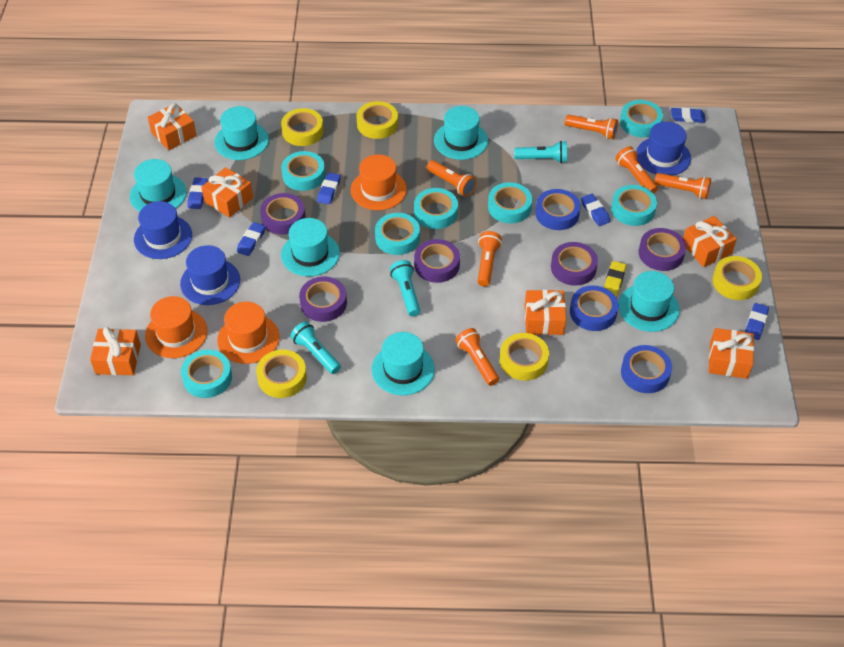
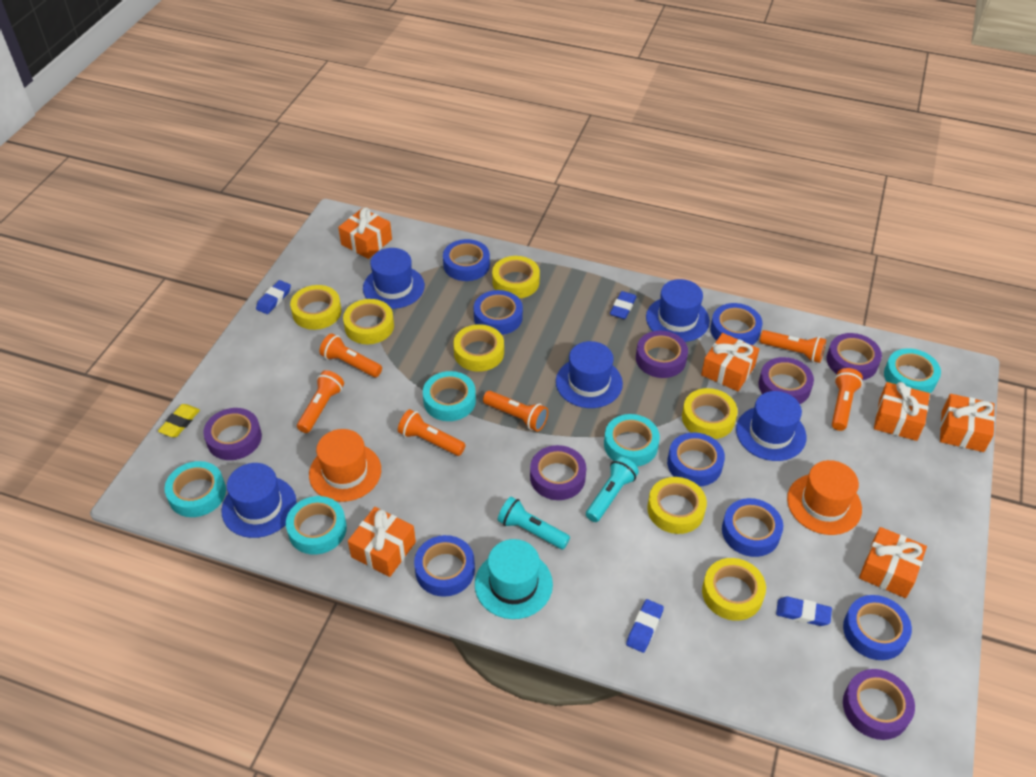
blue eraser: [187,177,208,209] [237,222,265,256] [317,173,341,204] [581,194,610,226] [671,108,706,123] [745,303,769,340] = 6 -> [256,280,291,314] [610,291,637,319] [626,599,664,653] [776,597,832,626] = 4
blue hat: [134,201,192,259] [180,245,240,305] [636,122,691,176] = 3 -> [221,463,297,538] [363,248,425,309] [556,341,623,408] [646,279,710,342] [736,391,807,461] = 5
blue tape: [535,189,581,230] [570,285,618,331] [621,345,672,393] = 3 -> [414,535,475,597] [443,239,490,281] [474,290,523,335] [667,432,725,486] [710,303,762,345] [722,498,783,557] [843,595,912,660] = 7
orange hat: [145,296,207,358] [217,302,280,364] [351,154,407,210] = 3 -> [309,429,381,502] [787,460,862,535] = 2
purple tape: [260,193,305,235] [299,277,347,322] [414,239,460,283] [551,242,598,286] [639,228,686,271] = 5 -> [203,408,262,460] [530,445,586,500] [636,331,688,378] [758,357,814,404] [826,333,882,380] [843,669,915,740] = 6
turquoise flashlight: [290,321,341,374] [390,260,420,316] [514,141,567,163] = 3 -> [498,497,570,549] [586,457,639,522] = 2
turquoise hat: [130,159,187,212] [214,106,269,160] [281,218,340,277] [372,332,435,395] [434,106,488,160] [618,271,680,332] = 6 -> [475,539,553,619] = 1
turquoise tape: [181,350,232,398] [281,151,325,191] [375,213,420,255] [414,188,458,229] [488,182,532,223] [611,185,657,226] [620,100,663,137] = 7 -> [165,461,226,517] [286,496,347,555] [423,371,476,421] [604,414,660,467] [884,348,941,393] = 5
yellow tape: [256,350,307,398] [281,108,324,146] [356,101,398,139] [500,333,549,381] [712,256,762,300] = 5 -> [290,285,341,330] [343,299,394,344] [453,324,504,372] [492,256,540,299] [647,477,707,534] [682,388,738,439] [702,558,766,621] = 7

